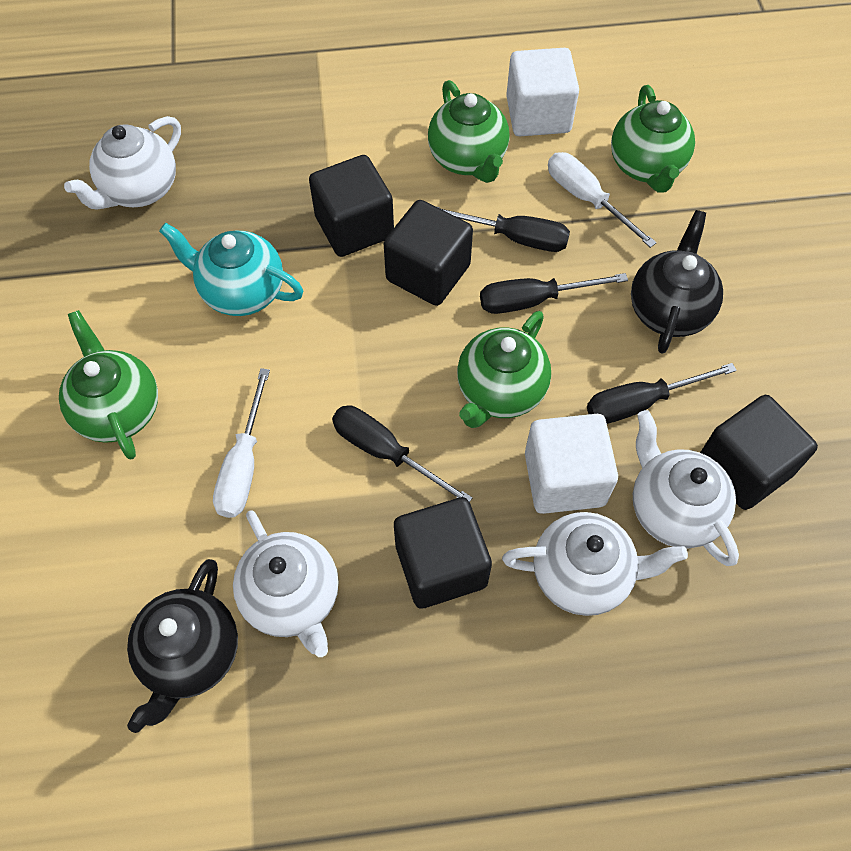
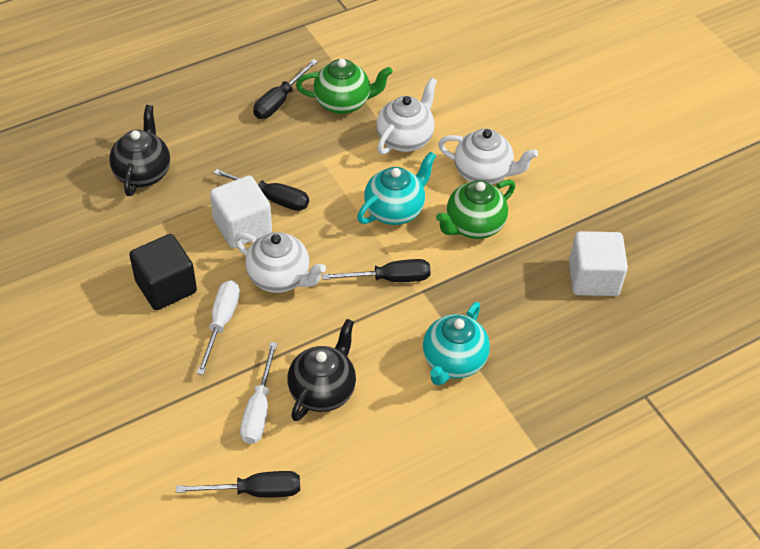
black cube: [309,155,394,257] [384,200,473,306] [394,497,492,609] [700,395,818,510] = 4 -> [129,234,197,310] = 1
green teapot: [59,310,158,460] [428,80,510,183] [457,311,551,428] [611,85,695,193] = 4 -> [296,59,393,114] [436,180,515,239] = 2
turquoise teapot: [159,223,303,316] = 1 -> [357,152,436,225] [423,302,490,386] = 2
white teapot: [64,116,181,209] [233,510,339,657] [502,512,688,616] [633,410,739,566] = 4 -> [234,232,326,293] [376,78,437,155] [438,128,538,185] = 3

